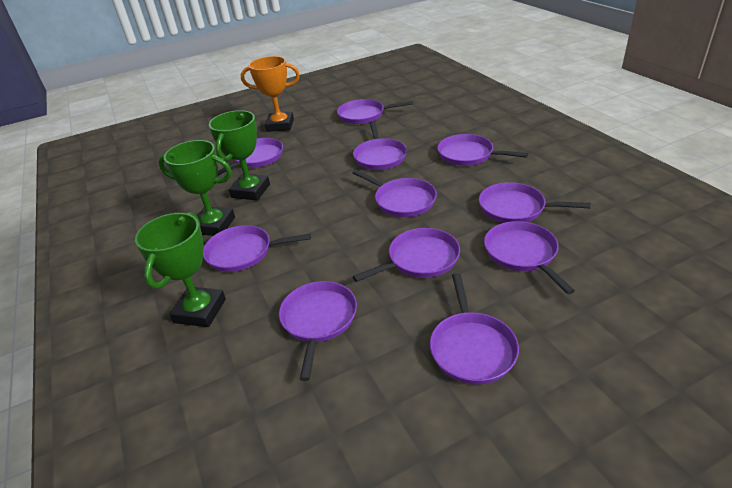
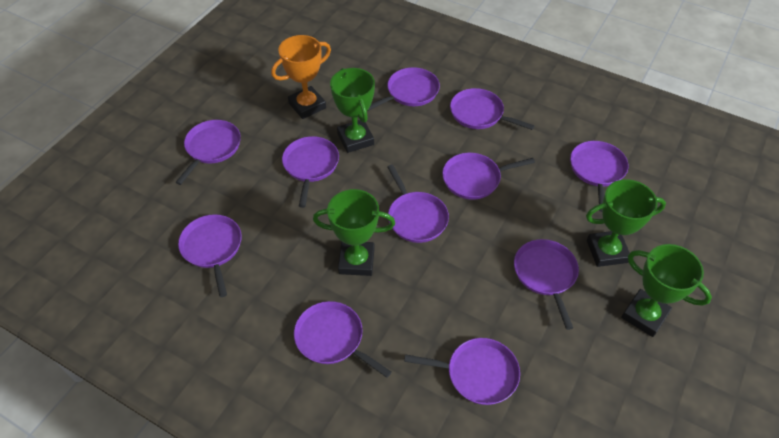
green trophy: [135,212,226,327] [158,140,235,236] [209,110,270,200] = 3 -> [313,189,395,276] [330,68,375,153] [586,179,666,267] [621,244,712,337] = 4

